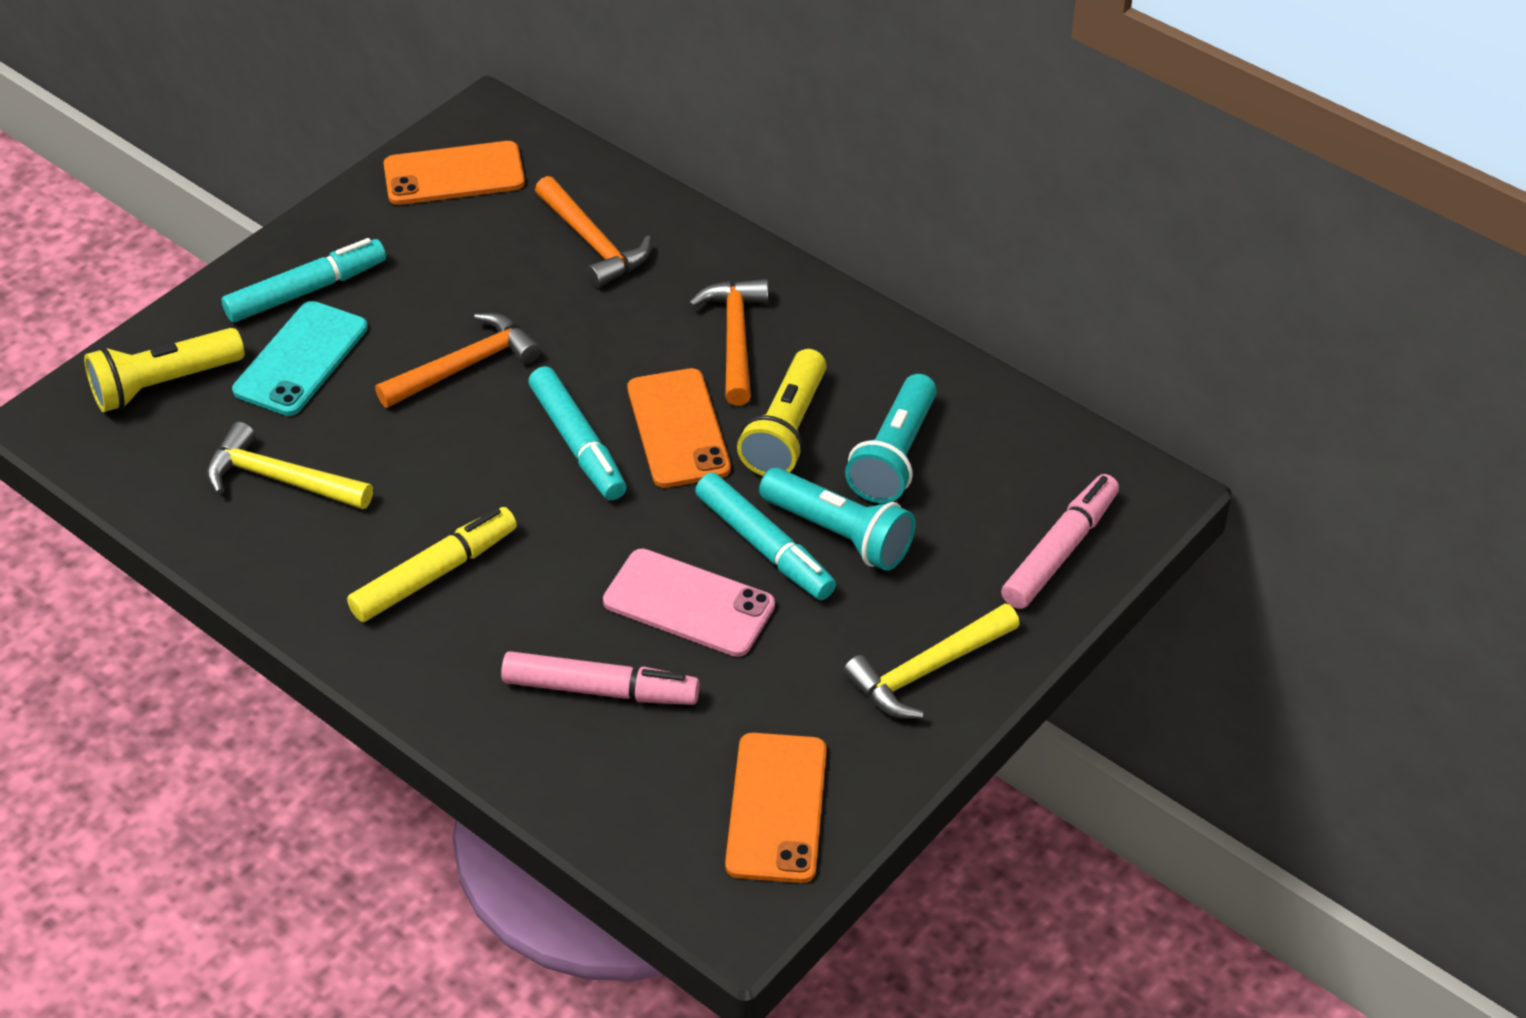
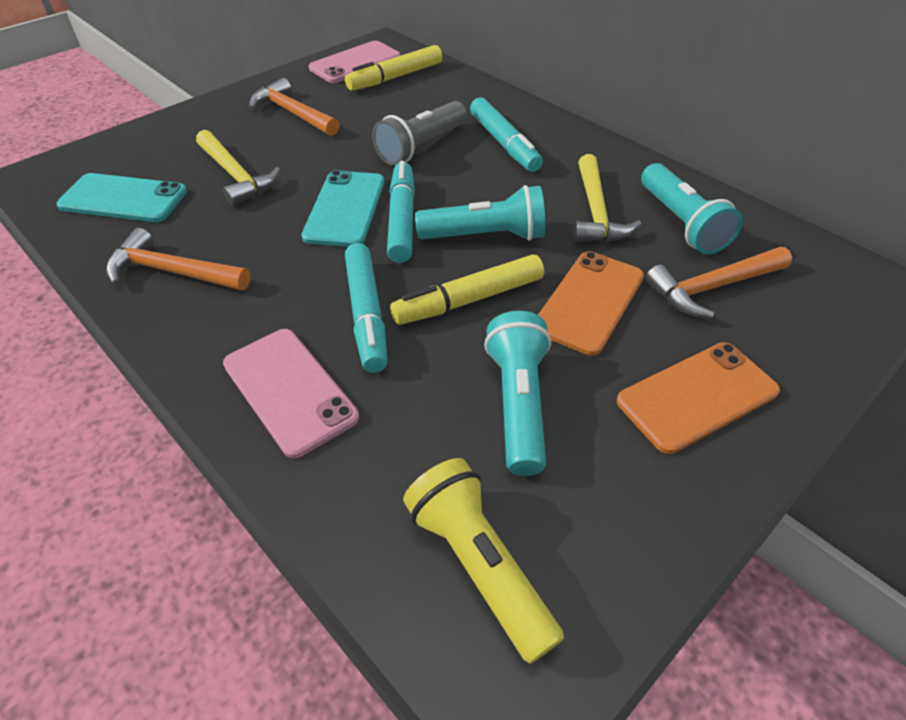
grey flashlight: none = 0 -> [372,101,467,165] = 1
orange phone: [384,141,525,205] [627,368,731,488] [725,733,827,883] = 3 -> [538,251,644,356] [616,342,780,454] = 2
pink marker: [501,651,700,705] [1001,474,1119,609] = 2 -> none = 0
pink phone: [603,549,775,657] = 1 -> [223,329,359,458] [309,41,401,83] = 2
turquoise flashlight: [759,467,916,571] [845,374,937,503] = 2 -> [415,185,545,241] [484,311,551,476] [641,163,743,255] = 3
turquoise phone: [232,301,368,416] = 1 -> [57,173,187,222] [301,170,384,247] = 2
yellow flashlight: [84,328,245,412] [737,349,827,476] = 2 -> [403,458,564,664] = 1
yellow marker: [347,507,517,622] = 1 -> [345,45,442,91] [390,254,544,325] = 2

